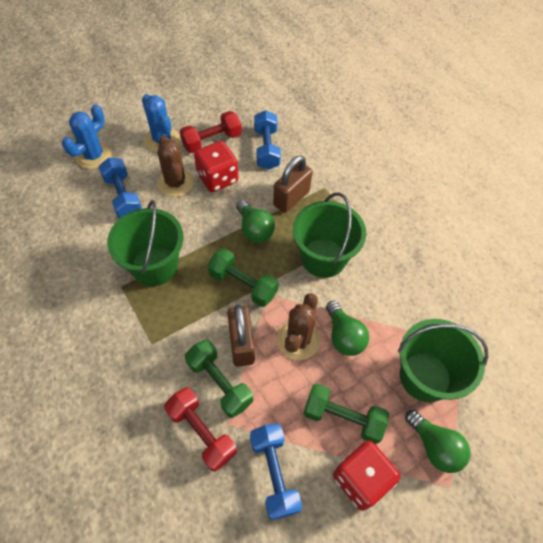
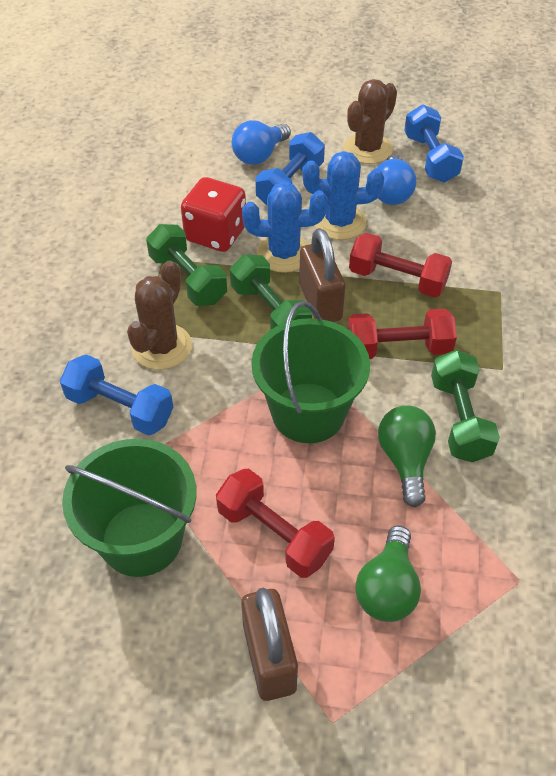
blue light bulb: none = 0 -> [231,120,291,165] [377,154,416,205] = 2
green bucket: [107,200,184,286] [293,193,366,278] [398,319,488,402] = 3 -> [62,439,196,577] [251,301,370,443] = 2
green light bulb: [236,200,275,243] [326,301,369,356] [405,410,470,473] = 3 -> [355,525,421,622] [378,405,436,507] = 2
red dice: [194,141,238,192] [333,441,400,511] = 2 -> [181,177,246,252] = 1
red dumbbell: [164,387,237,472] [180,111,242,153] = 2 -> [216,469,335,578] [348,309,457,359] [349,233,452,298] = 3

